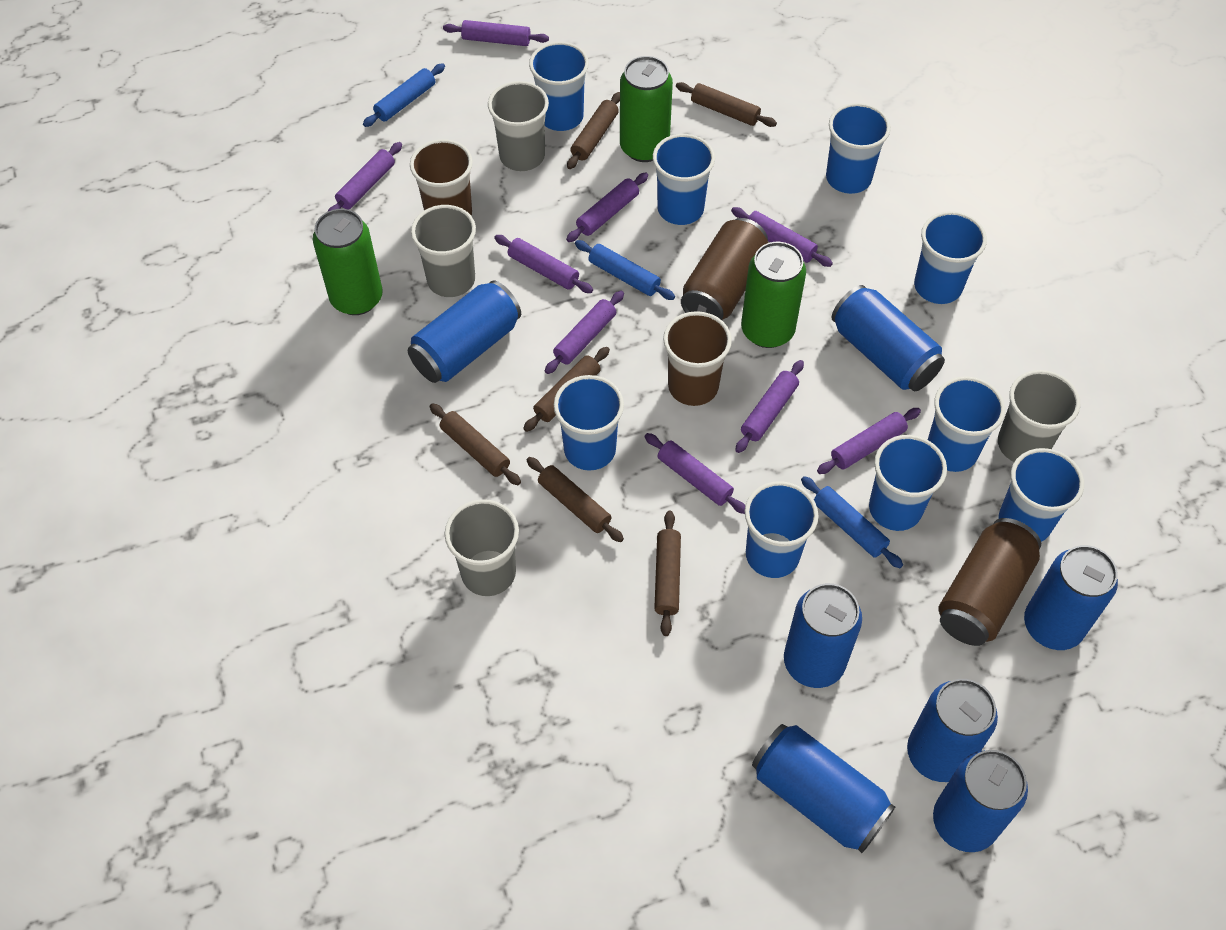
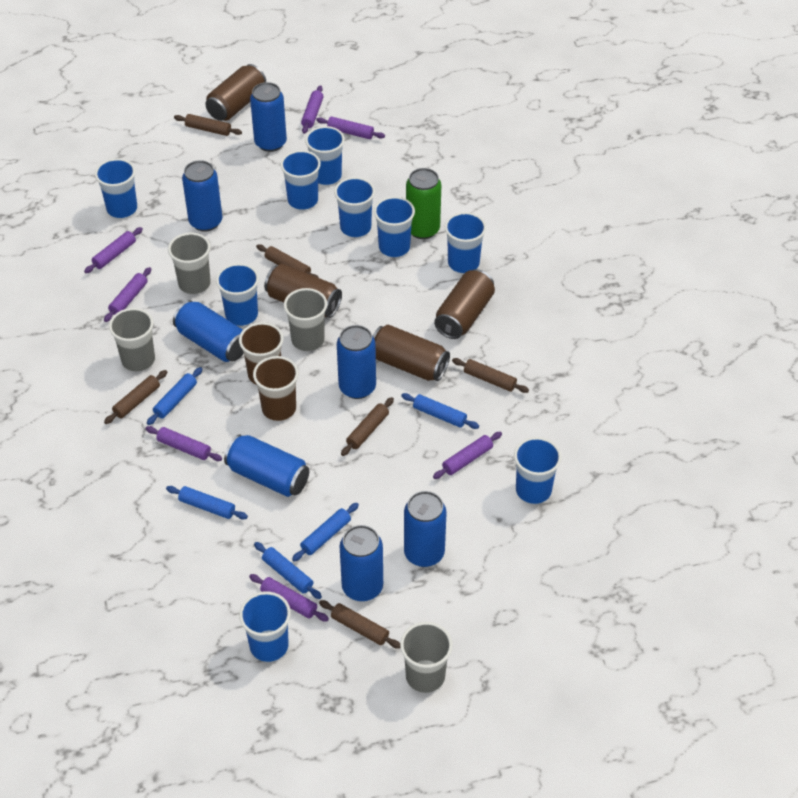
blue rolling pin: [363,63,445,127] [575,240,675,300] [801,476,903,568] = 3 -> [147,367,202,425] [166,486,248,519] [254,542,322,599] [292,503,359,562] [401,393,479,429] = 5
brown can: [681,218,768,320] [938,518,1041,646] = 2 -> [205,64,266,121] [264,264,342,318] [373,325,450,381] [434,269,495,339] = 4
green can: [313,209,383,315] [620,56,673,162] [741,242,806,348] = 3 -> [406,168,441,239] = 1
purple rolling pin: [328,142,402,211] [443,20,549,46] [494,235,593,293] [545,291,624,374] [566,173,648,242] [645,433,745,514] [731,207,833,267] [735,360,804,453] [817,408,921,474] = 9 -> [84,227,143,273] [104,267,151,322] [146,426,222,461] [249,574,329,622] [301,85,323,134] [316,117,385,139] [433,432,502,479] = 7

